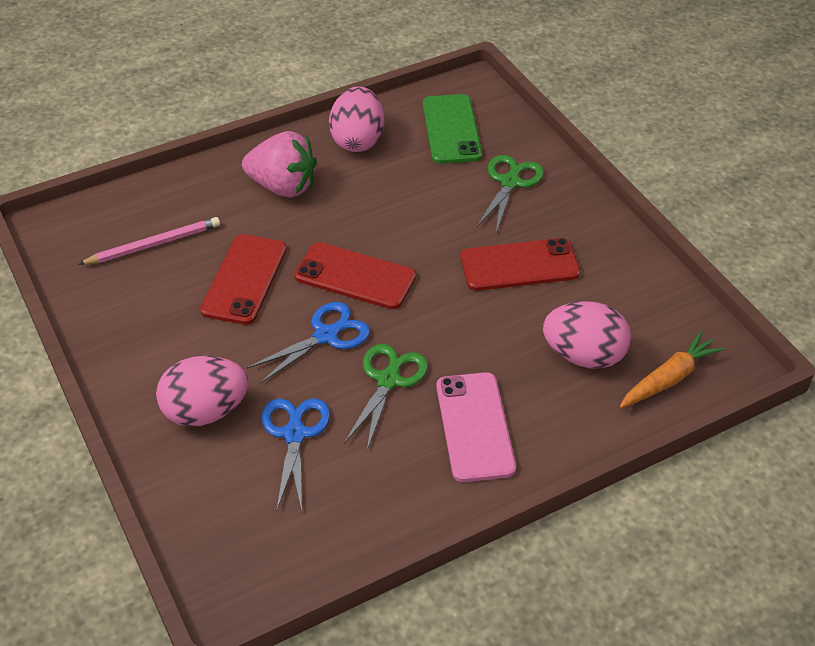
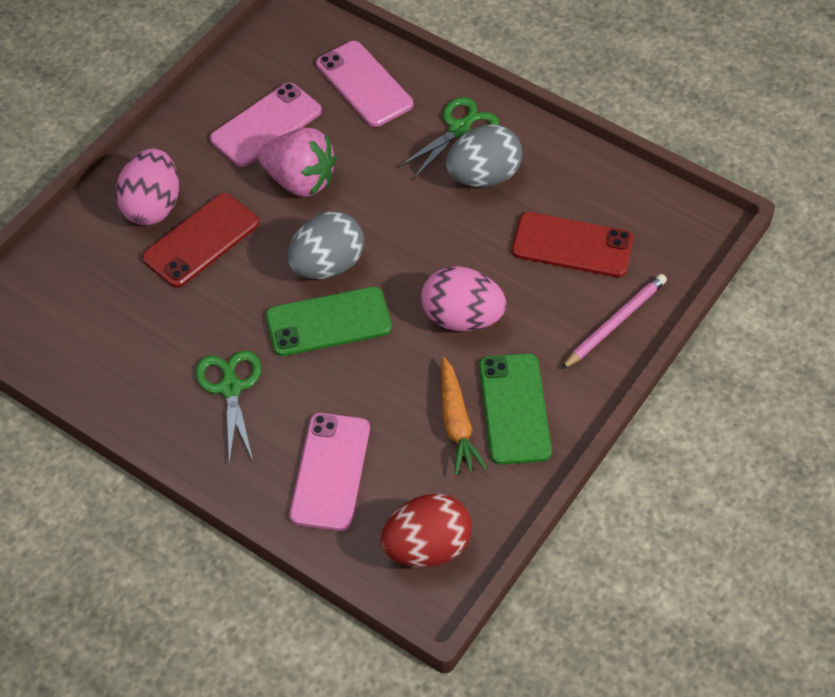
blue scissors: [247,302,370,384] [262,398,330,512] = 2 -> none = 0
green phone: [423,94,482,164] = 1 -> [266,287,392,356] [479,353,552,465] = 2
grey egg: none = 0 -> [287,212,364,279] [446,124,523,187] = 2
pink egg: [156,356,248,427] [329,87,384,152] [543,301,631,369] = 3 -> [116,149,179,225] [421,266,506,331] = 2
pink phone: [436,372,516,482] = 1 -> [210,82,322,167] [290,413,370,531] [316,41,413,127] = 3
red egg: none = 0 -> [381,494,472,567] = 1
red phone: [200,234,287,325] [294,242,416,309] [460,238,580,291] = 3 -> [142,193,259,288] [512,212,634,277] = 2

